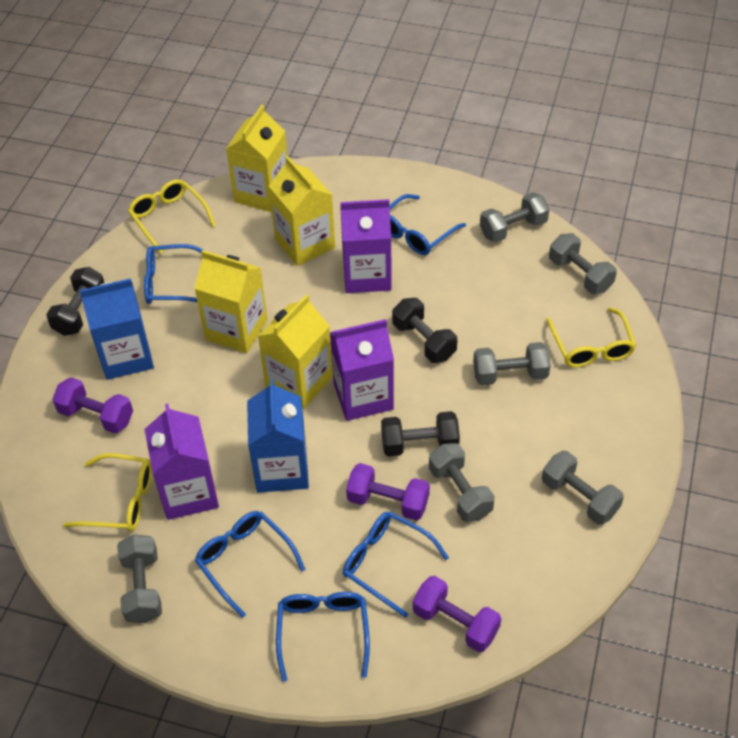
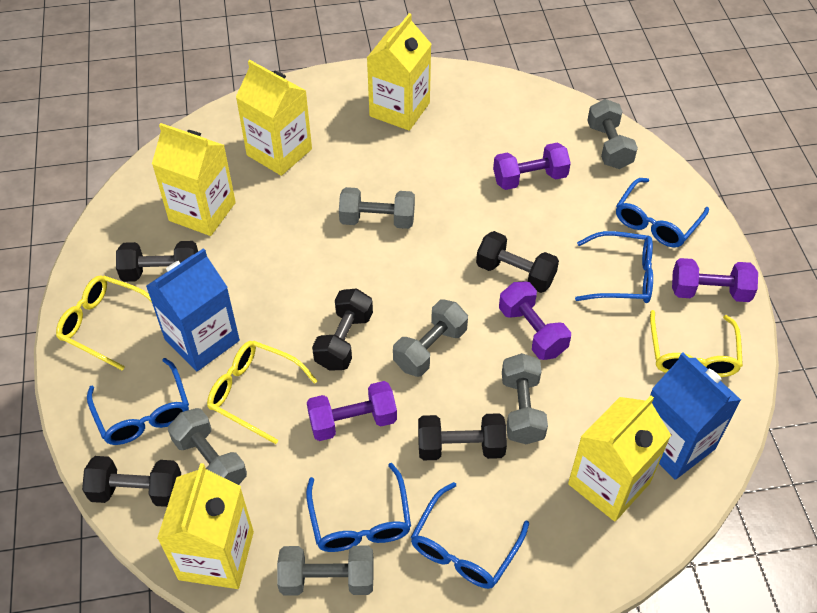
black dumbbell: [46,267,104,336] [381,411,460,457] [392,298,457,363] = 3 -> [82,456,181,507] [116,241,198,282] [312,288,373,371] [418,413,507,460] [476,231,559,293] = 5
purple carton: [145,404,219,520] [330,319,394,421] [340,199,392,293] = 3 -> none = 0
purple dumbbell: [52,377,133,433] [346,463,430,521] [413,576,501,652] = 3 -> [307,381,397,441] [493,143,571,190] [499,281,571,360] [672,258,758,302] = 4
yellow carton: [194,250,268,353] [226,105,287,212] [258,294,333,409] [269,156,335,266] = 4 -> [152,123,236,236] [157,463,254,589] [236,60,312,176] [367,13,431,131] [568,396,671,521] = 5

